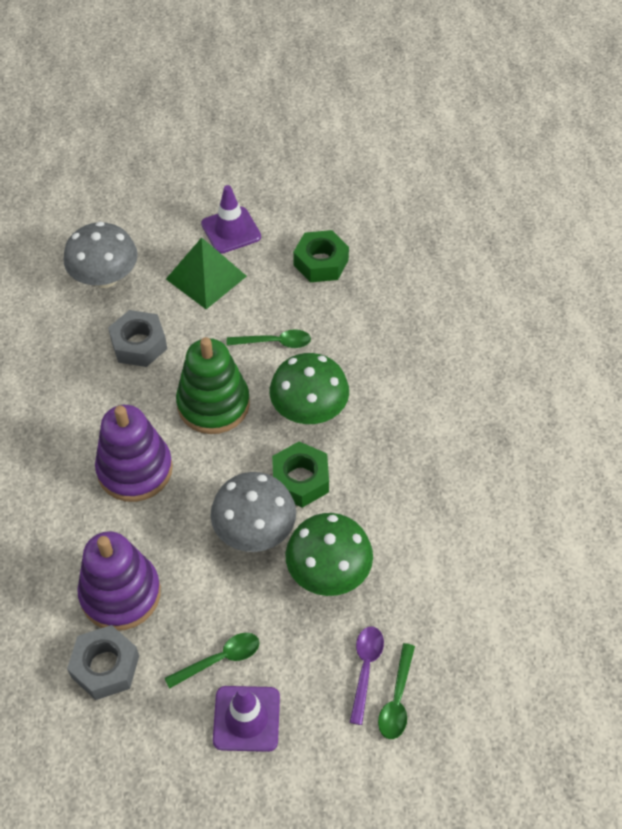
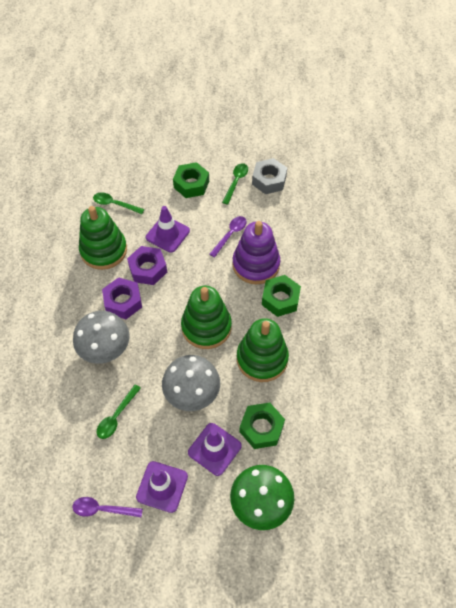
green mushroom: [270,353,349,424] [286,513,373,596] = 2 -> [230,465,294,530] = 1
green nut: [272,442,329,508] [293,230,349,282] = 2 -> [173,162,209,198] [239,403,285,449] [262,275,301,317] = 3
green pyramid: [166,237,247,309] = 1 -> none = 0
green stacking toy: [176,337,250,434] = 1 -> [79,206,127,270] [181,286,232,349] [237,318,289,382] = 3
grey nut: [67,625,139,700] [108,310,167,367] = 2 -> [252,158,287,194] = 1
purple nut: none = 0 -> [102,277,142,319] [127,246,167,285] = 2
purple spoon: [350,627,384,725] = 1 -> [73,497,143,517] [210,216,247,257] = 2
purple stacking toy: [77,531,161,631] [95,405,173,502] = 2 -> [232,221,280,285] = 1
purple traffic cone: [201,185,261,254] [213,686,280,752] = 2 -> [136,461,188,513] [146,206,190,253] [188,423,241,476] = 3

